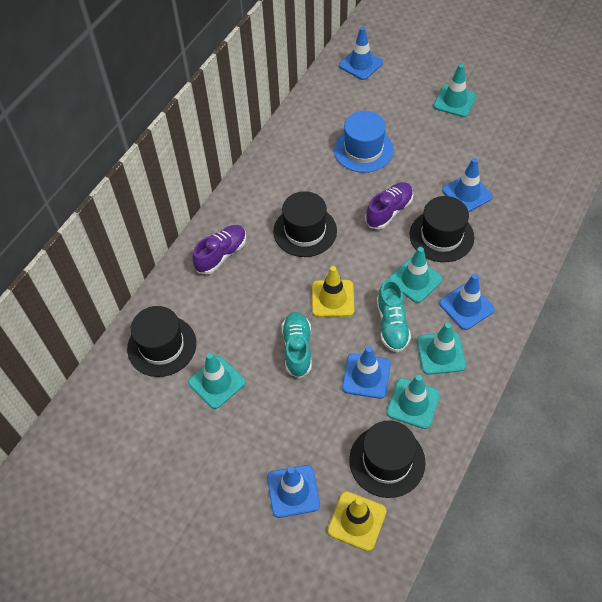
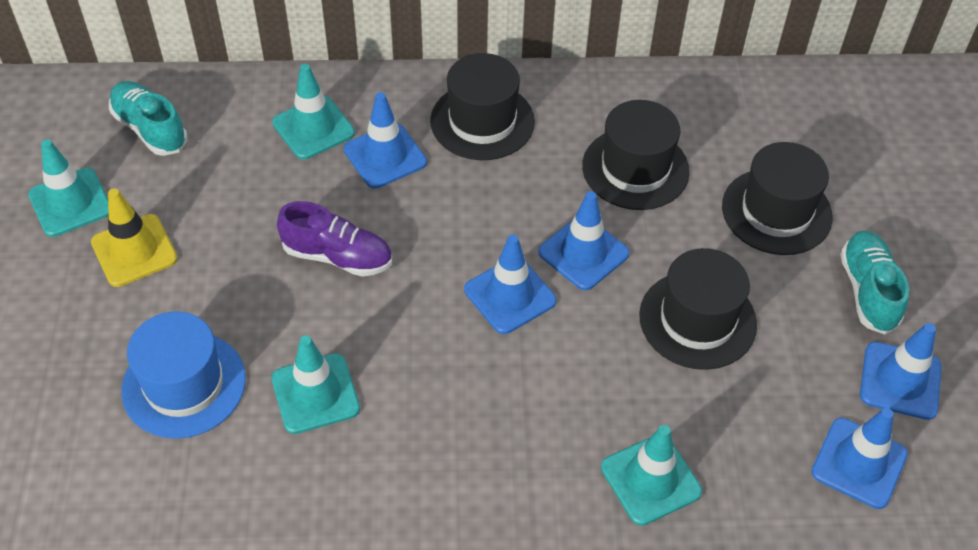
purple shoe: [192,225,246,274] [365,182,413,229] = 2 -> [277,201,392,277] = 1
turquoise traffic cone: [188,353,246,409] [387,375,440,429] [389,247,443,303] [417,323,466,375] [433,64,476,117] = 5 -> [28,139,108,237] [271,335,360,434] [272,64,355,160] [601,425,702,526] = 4
yellow traffic cone: [312,266,354,317] [327,491,387,551] = 2 -> [91,188,178,287] = 1

